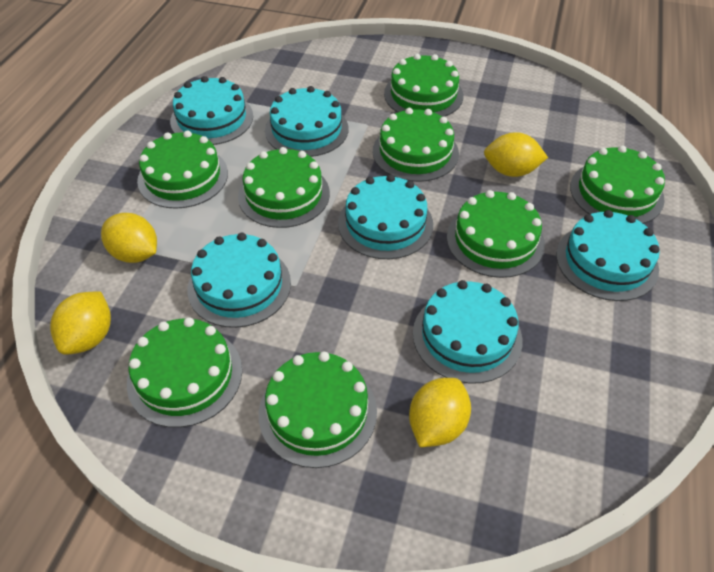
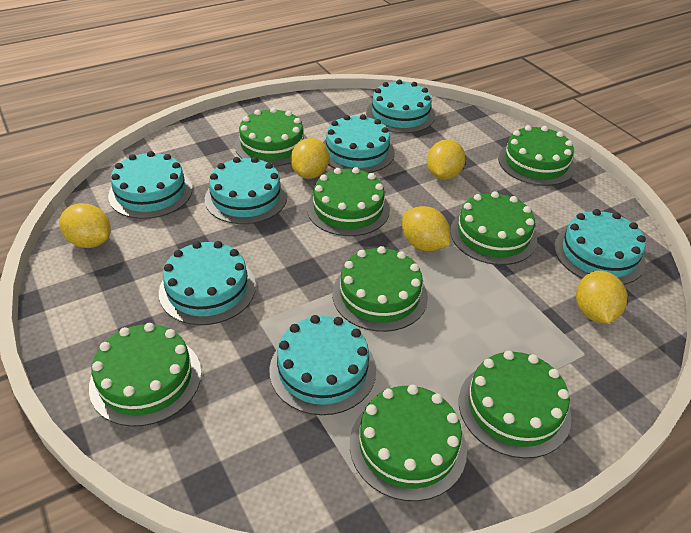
turquoise cake: [170,76,253,145] [188,233,291,328] [265,86,348,157] [338,174,433,259] [413,280,522,384] [556,210,660,301] = 6 -> [108,151,193,219] [159,241,256,325] [205,157,287,224] [270,315,376,415] [323,114,395,173] [366,80,435,133] [554,209,646,285] = 7
yellow lemon: [50,291,111,355] [101,213,157,263] [409,378,471,447] [484,132,548,177] = 4 -> [59,203,111,248] [291,138,329,179] [402,206,450,251] [427,139,466,180] [576,271,627,324] = 5

